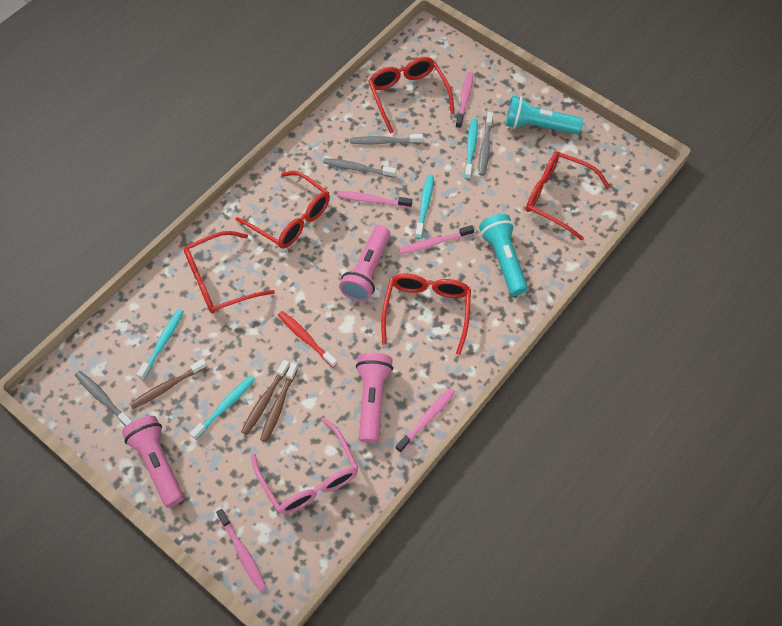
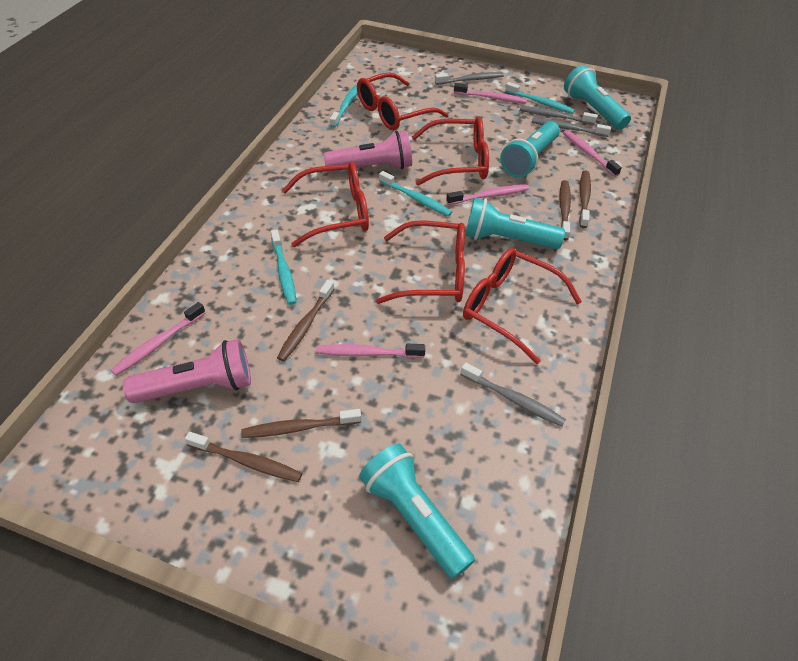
brown toothbrush: [130,359,207,409] [241,360,290,435] [260,363,298,442] = 3 -> [185,432,302,482] [241,409,361,438] [277,280,334,362] [559,180,571,240] [579,171,591,228] = 5
pink flashlight: [122,416,184,507] [339,225,390,302] [356,352,393,443] = 3 -> [123,339,251,403] [323,131,412,172] = 2
pink glasses: [251,418,358,514] = 1 -> none = 0
red toothbrush: [278,311,337,368] = 1 -> none = 0
turquoise flashlight: [479,214,528,296] [505,96,583,134] = 2 -> [359,444,475,579] [465,198,565,249] [500,121,560,178] [564,65,631,130] = 4

